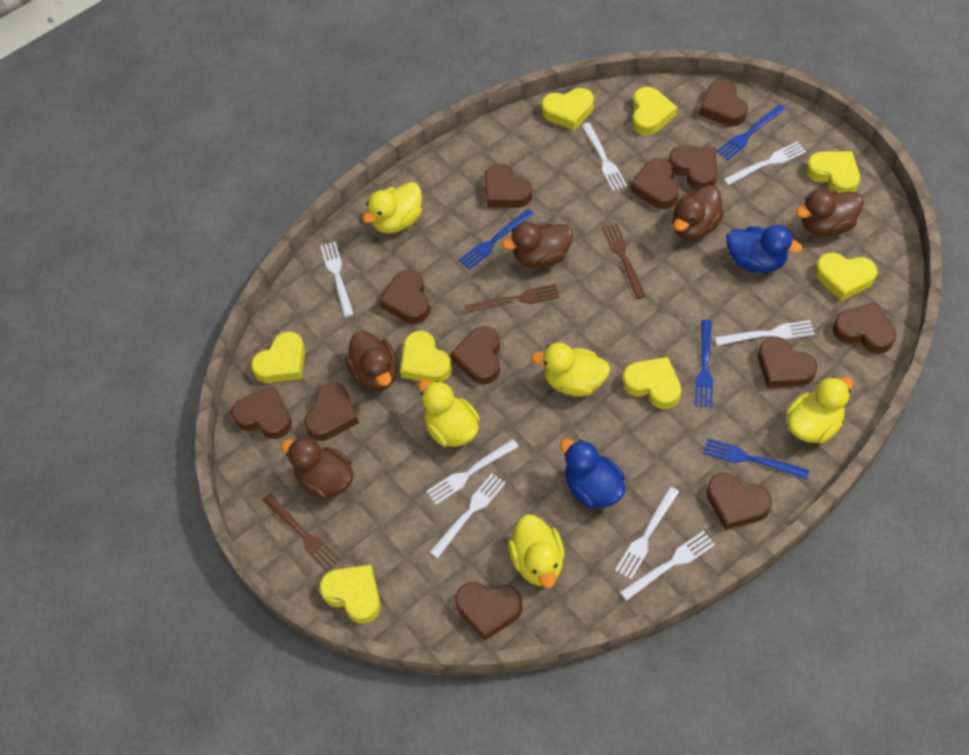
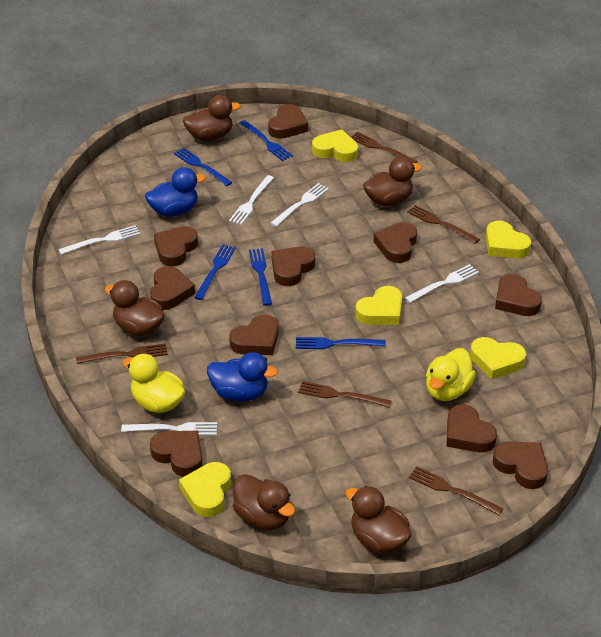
blue fork: [459,209,534,270] [695,320,713,407] [703,438,809,480] [716,104,785,160] = 4 -> [174,148,233,186] [194,244,236,300] [239,120,293,161] [249,248,272,306] [296,337,386,349] = 5
brown fork: [262,494,340,571] [464,284,559,314] [602,223,646,299] = 3 -> [76,343,168,364] [298,381,391,408] [351,132,417,163] [407,205,480,244] [409,466,504,515] = 5
brown heart: [232,387,292,439] [304,382,359,441] [379,270,430,324] [451,326,500,385] [456,582,523,641] [484,163,532,208] [631,158,679,209] [669,145,717,190] [699,79,748,126] [707,473,772,530] [758,337,817,388] [833,302,896,354] = 12 -> [150,266,195,310] [150,431,203,477] [154,226,198,266] [229,315,279,355] [268,104,308,139] [272,246,315,286] [373,222,417,263] [447,404,497,452] [493,442,548,489] [495,274,542,316] = 10
white fork: [321,242,354,317] [426,439,519,505] [430,473,506,558] [582,123,627,191] [615,487,679,579] [620,531,715,601] [715,320,815,346] [724,141,806,185] = 8 -> [58,225,140,255] [121,422,217,435] [229,175,274,225] [270,183,329,227] [405,264,479,303] = 5
yellow duck: [362,182,422,234] [418,380,480,447] [508,514,565,588] [531,343,610,397] [786,376,854,444] = 5 -> [123,354,185,413] [426,348,476,401] = 2
yellow heart: [251,331,305,383] [319,565,381,624] [400,331,452,382] [542,88,594,130] [622,357,681,409] [632,87,677,135] [806,151,860,193] [815,253,877,301] = 8 -> [179,462,231,517] [312,130,358,162] [355,286,402,325] [470,337,526,380] [486,221,531,258] = 5

